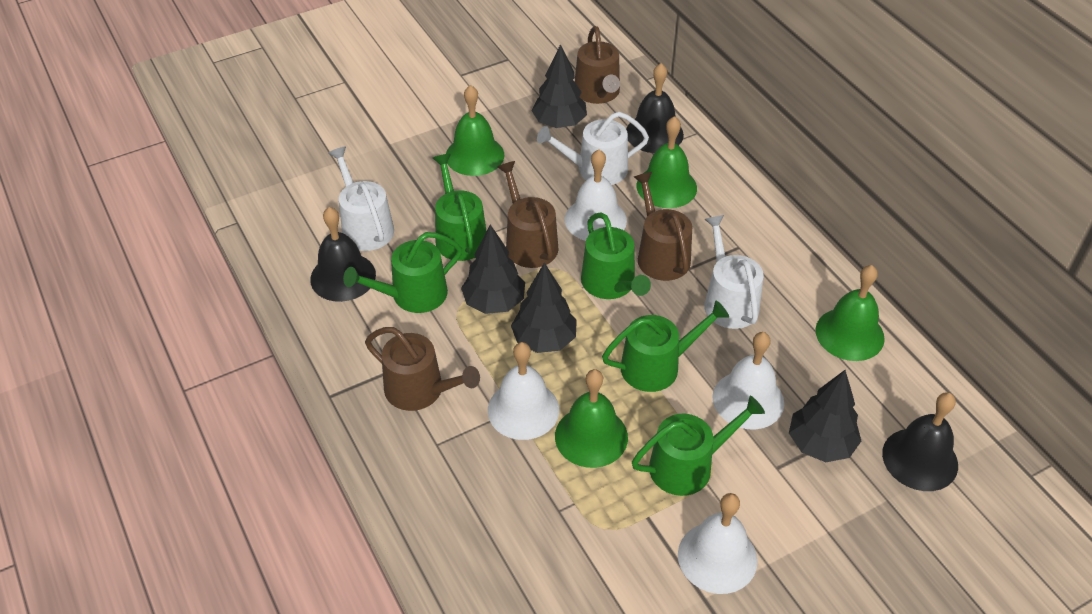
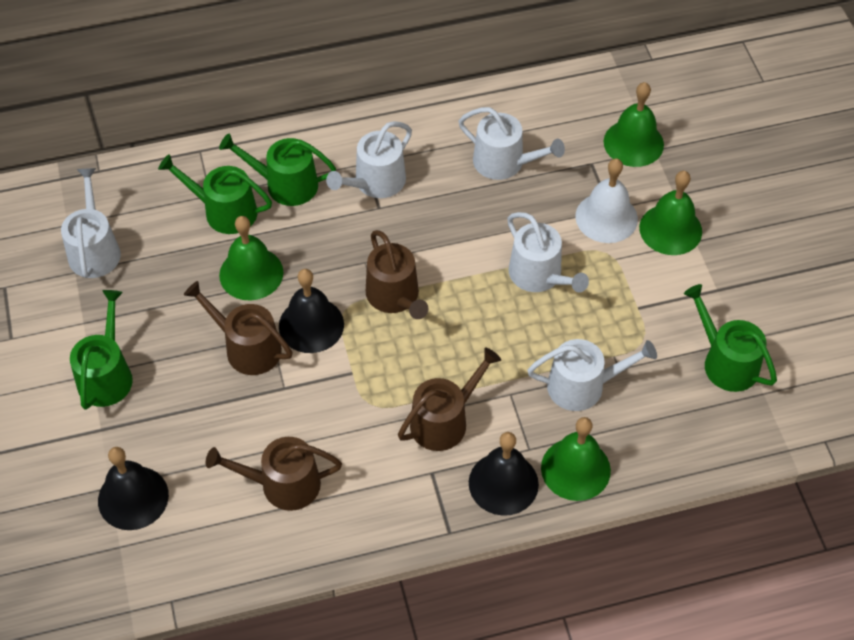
black tree: [461,224,525,314] [511,263,577,353] [531,44,587,128] [789,370,861,462] = 4 -> none = 0
green watering can: [343,232,462,313] [433,154,487,261] [581,213,651,299] [602,301,729,392] [632,396,765,496] = 5 -> [70,290,133,410] [158,154,272,234] [219,133,336,206] [684,284,777,392] = 4
white bell: [488,342,559,440] [565,149,627,241] [678,493,757,594] [712,332,784,429] = 4 -> [575,159,638,243] = 1
white watering can: [328,146,394,251] [537,112,649,185] [704,215,764,329] = 3 -> [61,168,121,278] [326,121,412,198] [458,107,565,180] [507,212,589,292] [527,339,657,411] = 5

